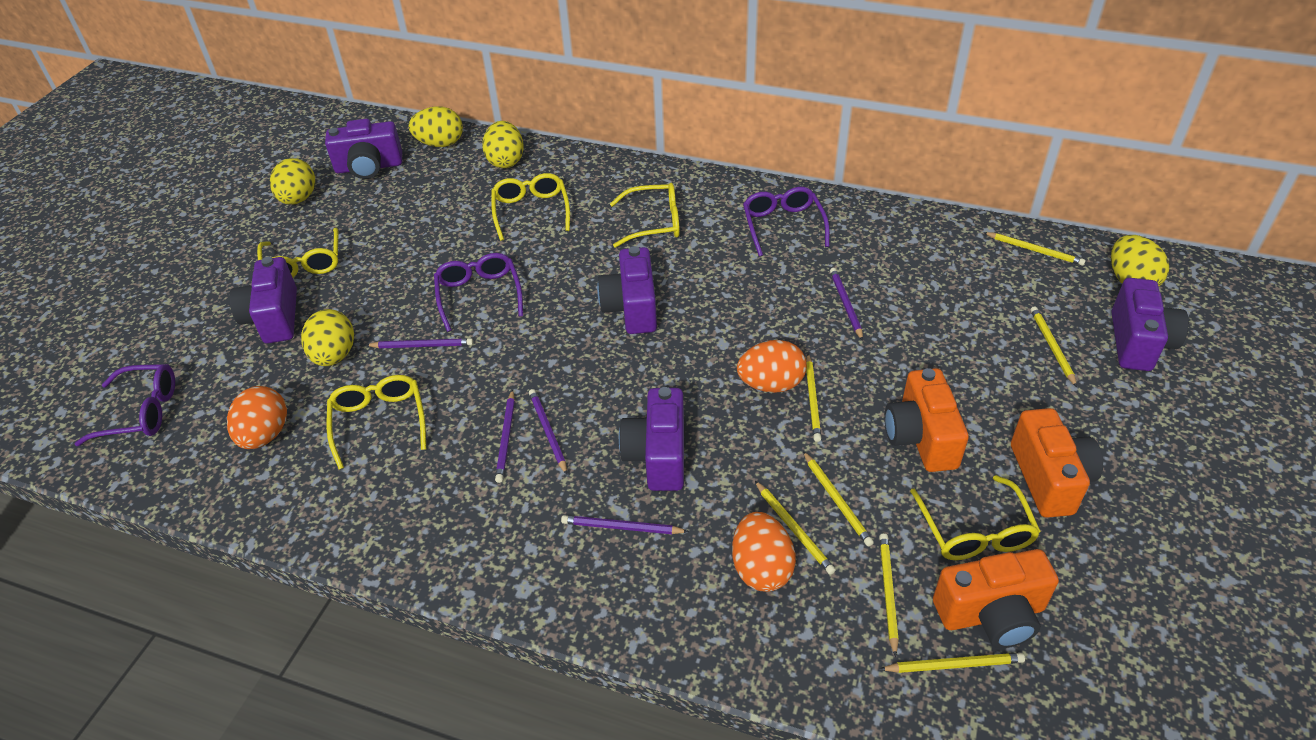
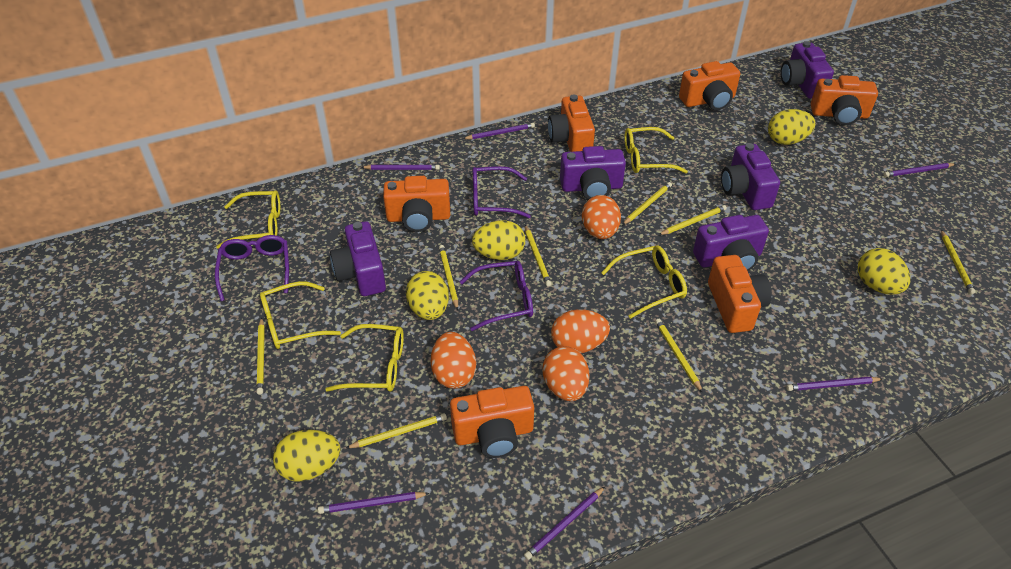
orange camera: [884,368,969,472] [933,549,1059,648] [1011,408,1103,518] = 3 -> [383,176,450,232] [450,386,534,458] [548,94,595,152] [679,61,740,110] [708,255,772,333] [811,75,878,125] = 6
orange egg: [227,386,287,449] [732,512,796,592] [737,340,807,393] = 3 -> [431,332,476,389] [543,346,590,401] [551,309,610,353] [582,195,621,239] = 4
purple pencil: [365,338,473,348] [495,389,515,483] [529,389,567,475] [561,515,689,534] [830,268,863,341] = 5 -> [318,492,430,514] [361,165,440,170] [463,123,535,139] [524,487,605,560] [786,377,883,391] [884,163,956,177] = 6
yellow pencil: [755,481,836,575] [803,451,874,547] [806,354,821,442] [879,533,899,657] [880,653,1025,673] [983,232,1086,266] [1030,306,1077,387] = 7 -> [257,317,265,395] [346,414,447,448] [439,245,458,310] [525,225,552,287] [622,182,672,225] [655,319,703,393] [659,205,727,235] [941,230,975,294] = 8

